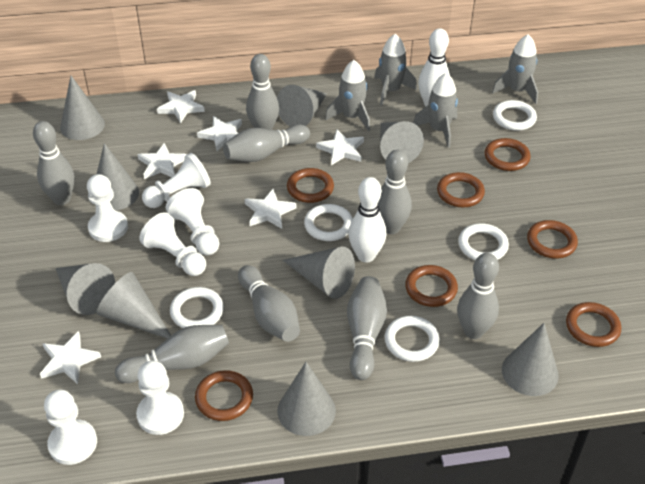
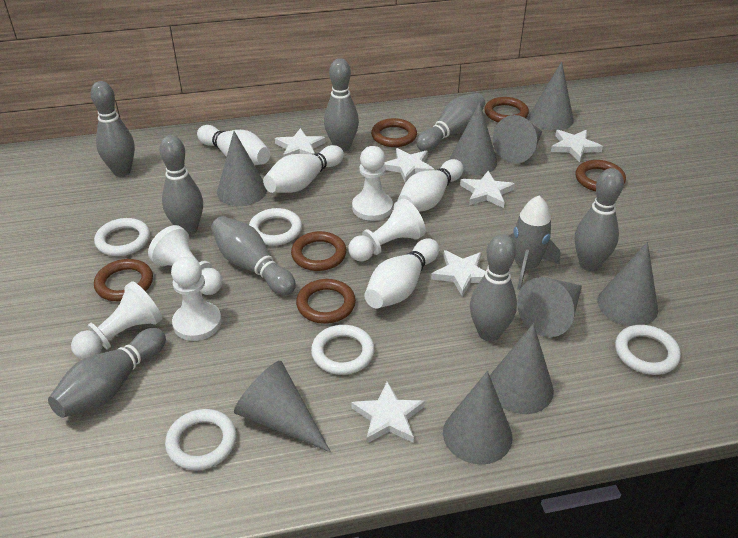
brown ring: [195,370,253,421] [287,168,334,203] [405,265,458,307] [437,172,485,207] [485,138,531,171] [527,220,578,259] [566,302,621,347] = 7 -> [94,259,153,301] [291,231,347,271] [296,279,356,324] [371,118,417,147] [484,97,529,123] [575,160,626,191] = 6
grey rocket: [325,60,370,131] [375,34,417,105] [413,73,458,148] [492,34,538,104] = 4 -> [509,195,560,290] = 1
white bowling pin: [348,177,386,262] [418,28,450,107] = 2 -> [197,125,270,165] [263,145,344,193] [364,238,439,308] [398,159,463,212] = 4
white pawn: [44,390,97,465] [87,174,128,242] [136,361,184,435] [139,212,206,276] [142,153,211,208] [166,188,219,255] = 6 -> [71,281,162,359] [148,225,222,295] [171,257,222,341] [348,199,426,261] [352,146,393,221] = 5

